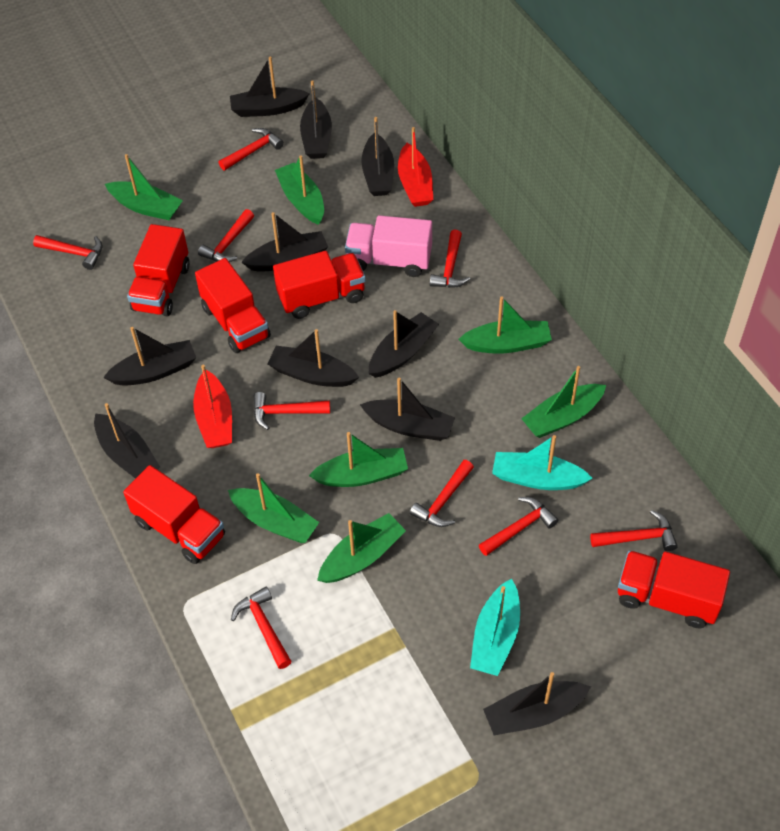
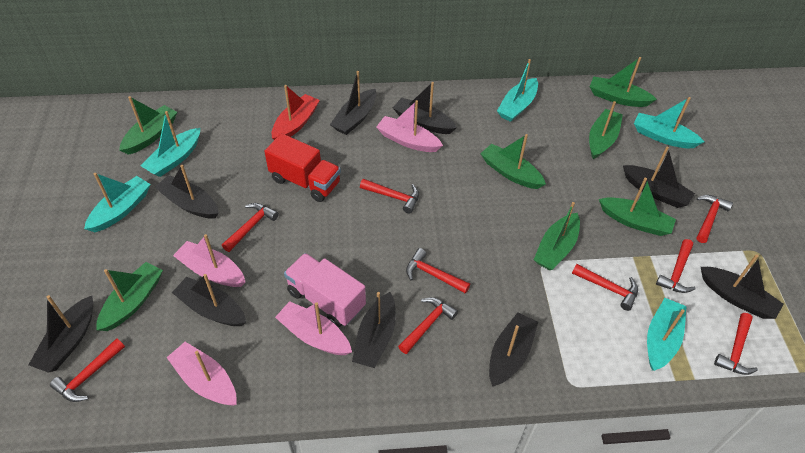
black boat: [94,403,160,479] [103,327,196,386] [230,56,310,117] [241,212,328,272] [267,329,359,387] [300,80,332,159] [360,378,455,441] [361,117,394,196] [368,310,439,378] [483,672,591,735] = 10 -> [29,295,93,373] [155,165,219,219] [172,274,246,326] [330,71,376,135] [352,292,396,368] [393,82,457,134] [489,312,538,387] [623,146,695,208] [701,254,784,319] = 9
pink boat: none = 0 -> [166,342,237,406] [173,234,245,287] [275,301,352,355] [376,100,443,152] = 4
red boat: [193,365,232,448] [398,127,433,207] = 2 -> [272,85,320,140] = 1
red truck: [123,465,225,564] [127,224,190,317] [195,258,271,353] [273,251,366,319] [618,551,730,628] = 5 -> [264,133,341,202] = 1
turquoise boat: [470,578,520,676] [492,435,593,490] = 2 -> [84,173,151,232] [141,111,200,177] [497,59,538,122] [634,97,704,148] [647,298,687,371] = 5

